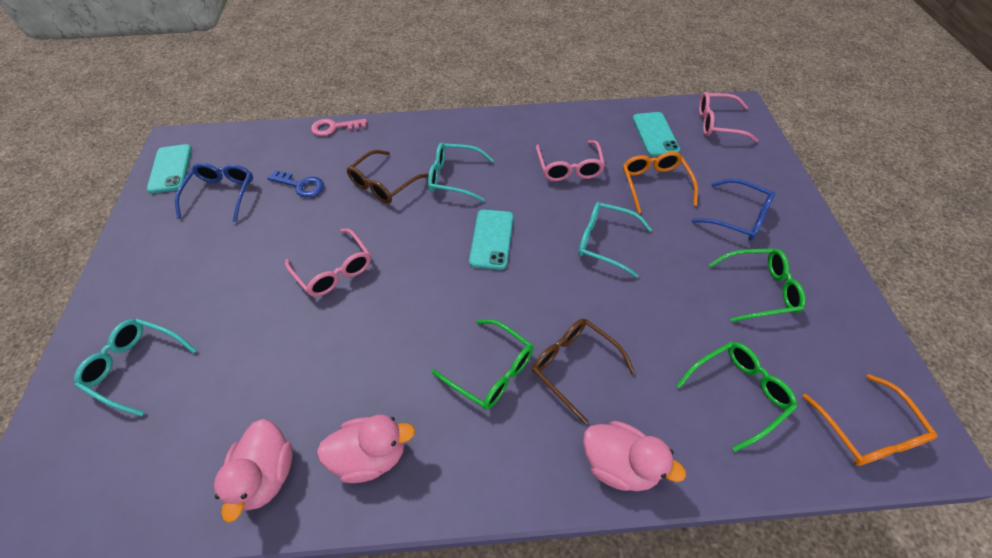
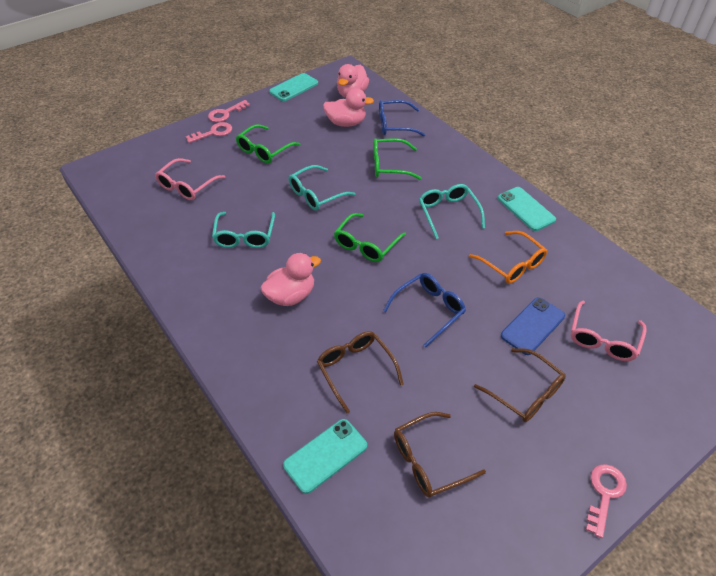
blue key: [267,170,324,198] = 1 -> none = 0
blue phone: none = 0 -> [501,297,565,355] = 1
brown glasses: [346,150,429,204] [532,319,635,424] = 2 -> [317,331,404,413] [394,412,486,498] [474,348,566,422] = 3
orange glasses: [623,152,698,213] [802,374,938,466] = 2 -> [469,231,547,284] = 1
pink glasses: [285,228,371,297] [536,140,605,181] [699,92,759,142] = 3 -> [155,158,225,200] [571,301,647,361] = 2
pink key: [311,119,367,136] = 1 -> [186,122,232,143] [208,100,250,122] [586,464,627,538] = 3

